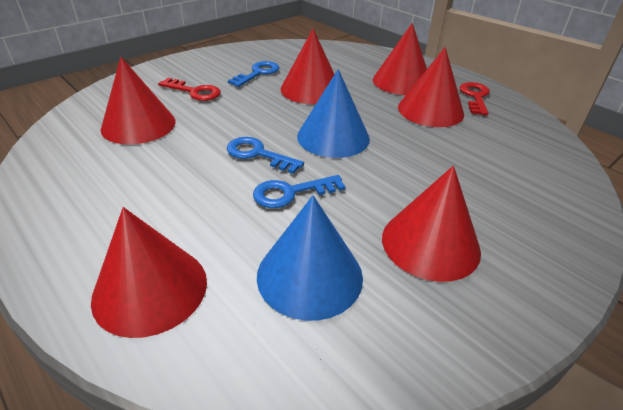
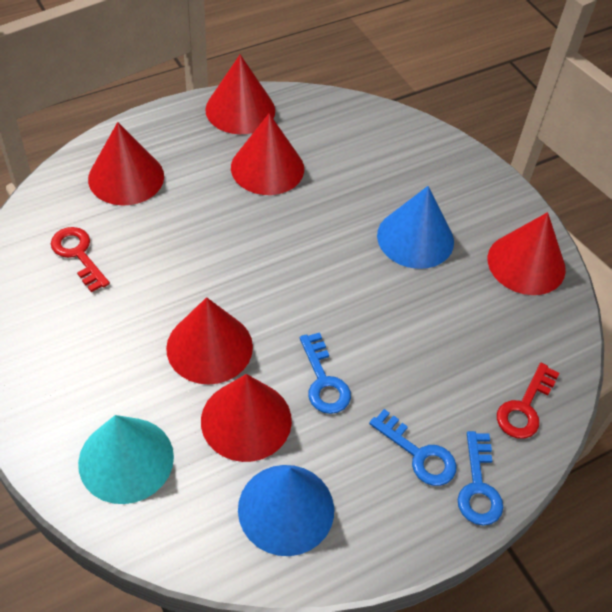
turquoise cone: none = 0 -> [78,415,174,504] = 1

